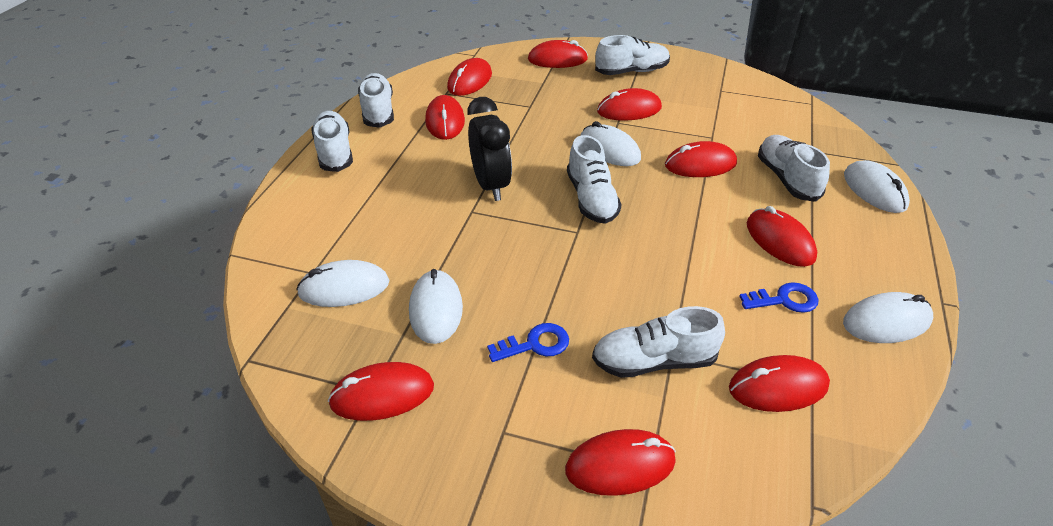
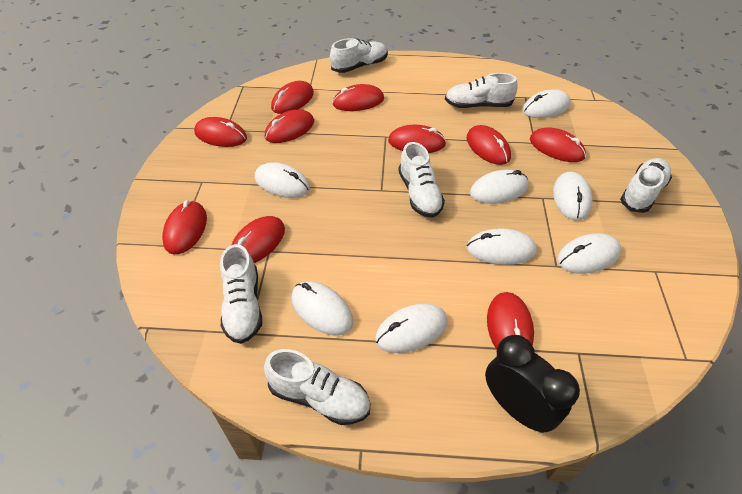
blue key: [487,323,569,362] [739,282,818,313] = 2 -> none = 0
red mouse: [328,362,434,421] [425,95,465,140] [447,58,492,96] [528,40,588,68] [565,429,676,496] [597,88,662,120] [665,141,737,177] [729,355,830,412] [747,206,817,267] = 9 -> [162,200,207,254] [194,117,247,147] [231,216,285,263] [265,109,314,143] [271,81,314,114] [332,84,384,111] [388,125,446,153] [467,125,511,165] [487,292,534,349] [530,127,586,162] = 10
white mouse: [296,260,389,307] [409,269,463,344] [580,121,641,166] [843,292,933,343] [844,160,910,213] = 5 -> [255,162,310,198] [291,281,353,336] [375,304,447,353] [467,228,537,265] [470,170,529,204] [522,89,571,118] [553,172,593,220] [557,233,621,274] = 8

